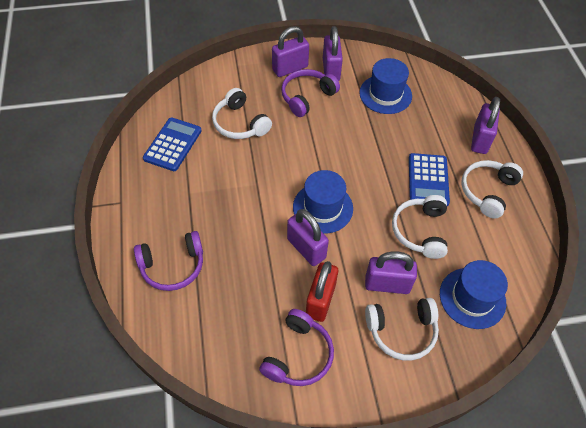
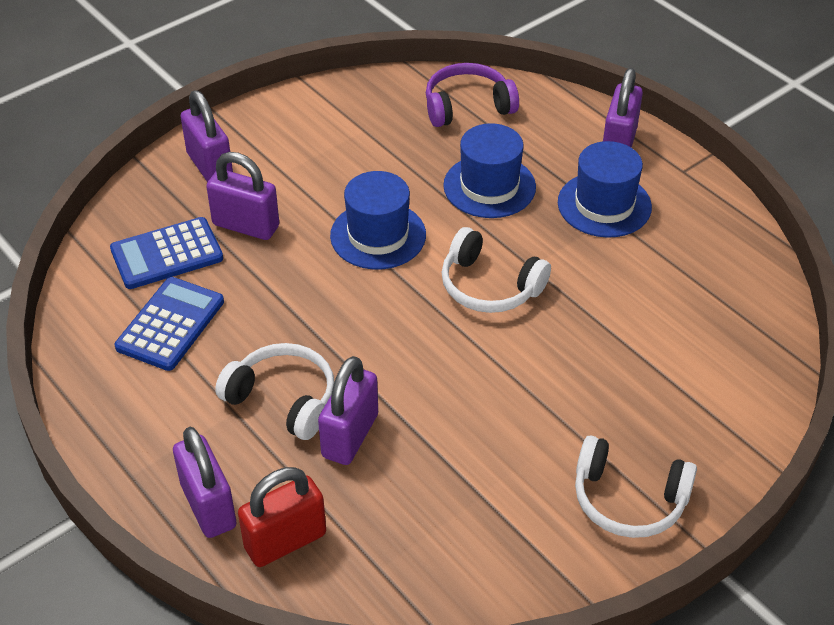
purple headphones: [134,231,203,291] [259,309,334,386] [281,69,340,117] = 3 -> [426,63,519,127] = 1
white headphones: [212,88,272,139] [365,298,439,361] [392,195,448,259] [462,160,523,219] = 4 -> [215,343,334,440] [441,227,551,313] [575,436,697,538] = 3

